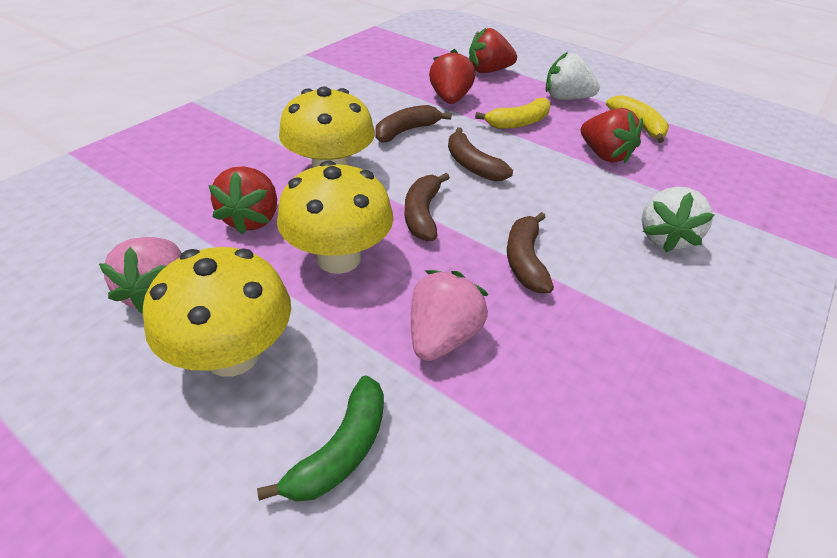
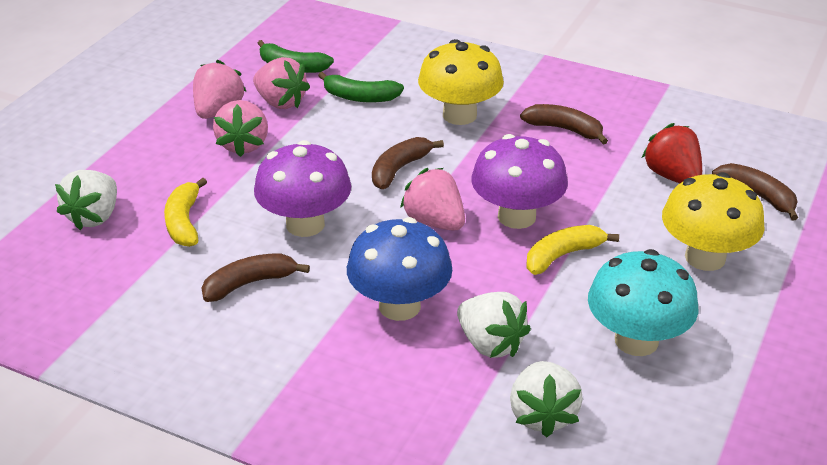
blue mushroom: none = 0 -> [347,217,452,321] = 1
green banana: [257,375,384,502] = 1 -> [257,40,334,73] [318,72,404,102] = 2
pink strawberry: [99,237,182,314] [411,270,489,361] = 2 -> [193,60,247,119] [213,100,268,157] [253,57,310,109] [400,168,465,231] = 4
purple mushroom: none = 0 -> [254,140,351,237] [471,134,568,229] = 2
red strawberry: [208,166,277,235] [429,49,475,104] [469,28,517,73] [581,108,643,163] = 4 -> [642,123,702,183] = 1
turquoise mushroom: none = 0 -> [588,249,699,356] = 1
white strawberry: [546,52,600,100] [642,187,714,252] = 2 -> [55,170,117,230] [457,292,531,358] [510,361,583,437] = 3
yellow mushroom: [143,247,291,377] [277,160,393,274] [279,86,375,168] = 3 -> [418,39,504,125] [662,172,764,271] = 2

